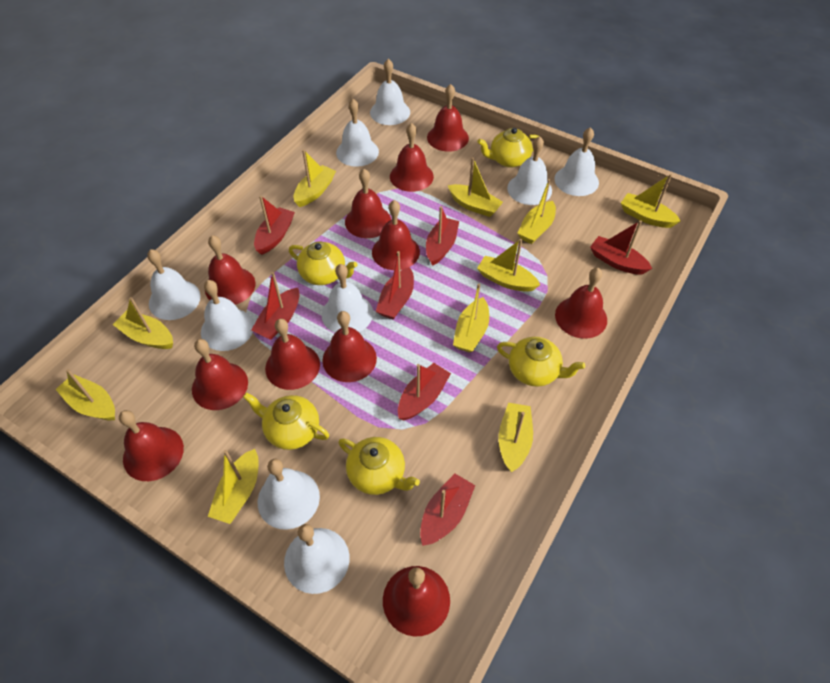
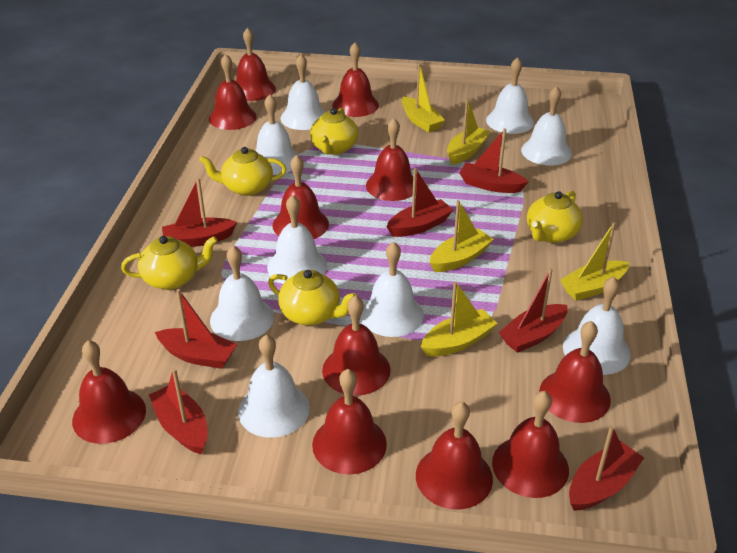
yellow boat: [55,369,115,420] [113,297,173,349] [208,449,259,524] [293,149,336,207] [448,157,503,217] [453,284,489,353] [477,239,540,292] [499,403,533,472] [517,179,556,244] [621,174,680,228] = 10 -> [402,63,445,133] [421,281,498,357] [430,200,494,272] [447,98,491,165] [560,222,629,301] = 5

